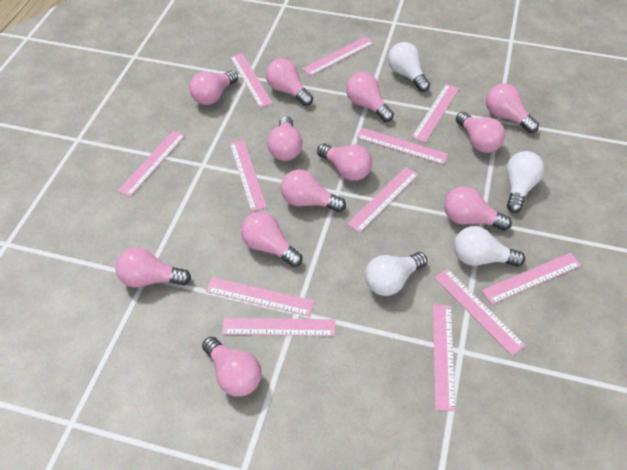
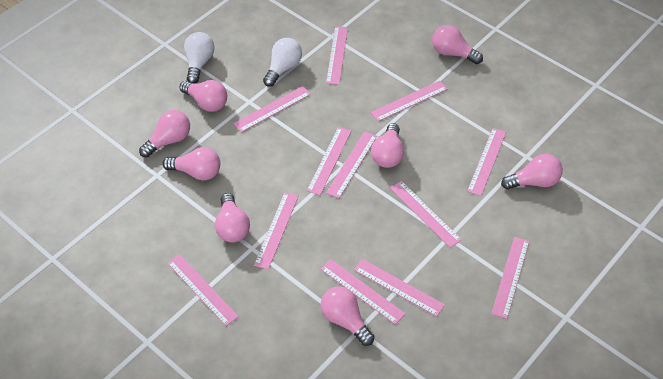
pink light bulb: [115,247,191,288] [189,70,238,105] [202,336,262,397] [241,212,302,267] [266,58,313,106] [267,116,303,161] [281,169,346,212] [317,144,372,181] [346,72,394,122] [444,186,512,231] [456,112,505,153] [486,83,539,133] = 12 -> [139,110,190,158] [162,147,220,181] [179,80,227,112] [215,193,250,243] [320,286,374,346] [371,123,404,168] [432,25,483,64] [501,154,563,190] = 8
white light bulb: [365,252,427,296] [388,42,430,92] [454,226,525,267] [506,151,545,213] = 4 -> [184,32,215,83] [263,38,302,87] = 2

